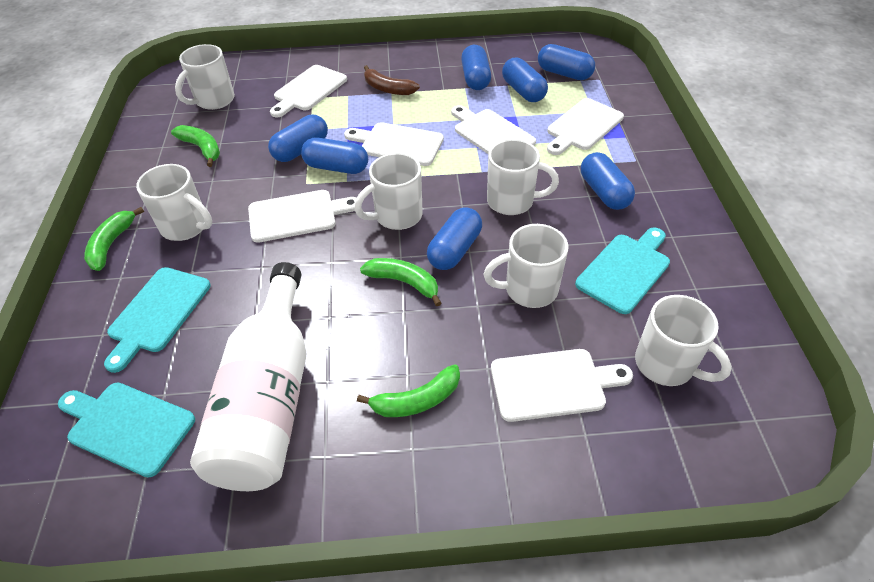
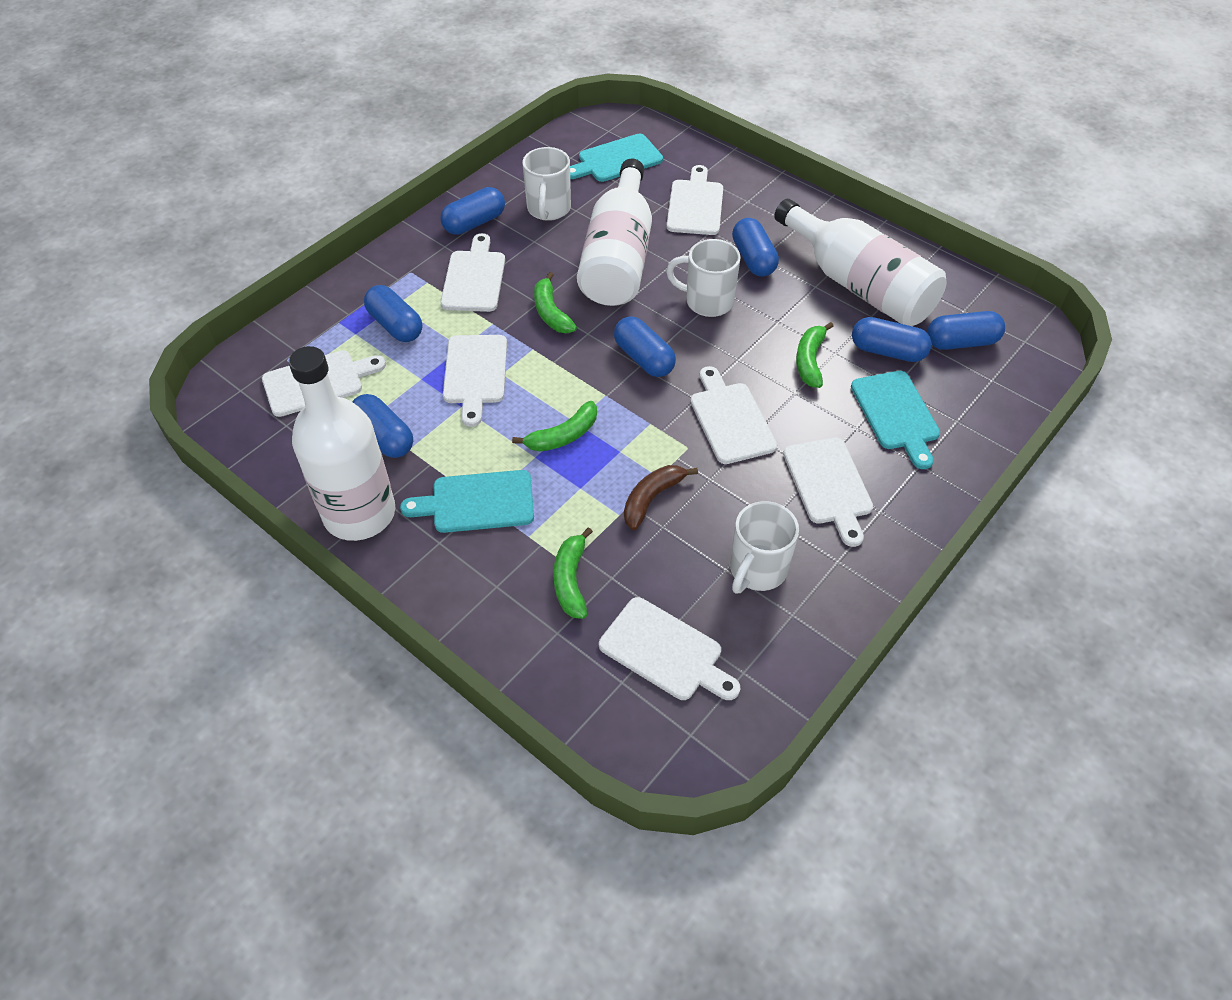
white bottle: [190,262,306,491] = 1 -> [289,346,395,541] [577,158,652,306] [774,199,947,326] = 3
white cutting board: [248,190,357,243] [270,65,347,117] [344,122,444,166] [451,105,536,154] [491,349,633,422] [547,98,624,155] = 6 -> [262,350,386,417] [440,233,505,312] [443,335,507,427] [599,597,740,700] [667,165,723,235] [690,366,777,464] [783,437,873,547] = 7
white mug: [136,164,212,241] [175,44,235,110] [354,153,423,230] [483,224,568,308] [487,139,559,215] [635,295,732,386] = 6 -> [522,147,571,221] [666,239,741,317] [730,501,799,594] = 3

